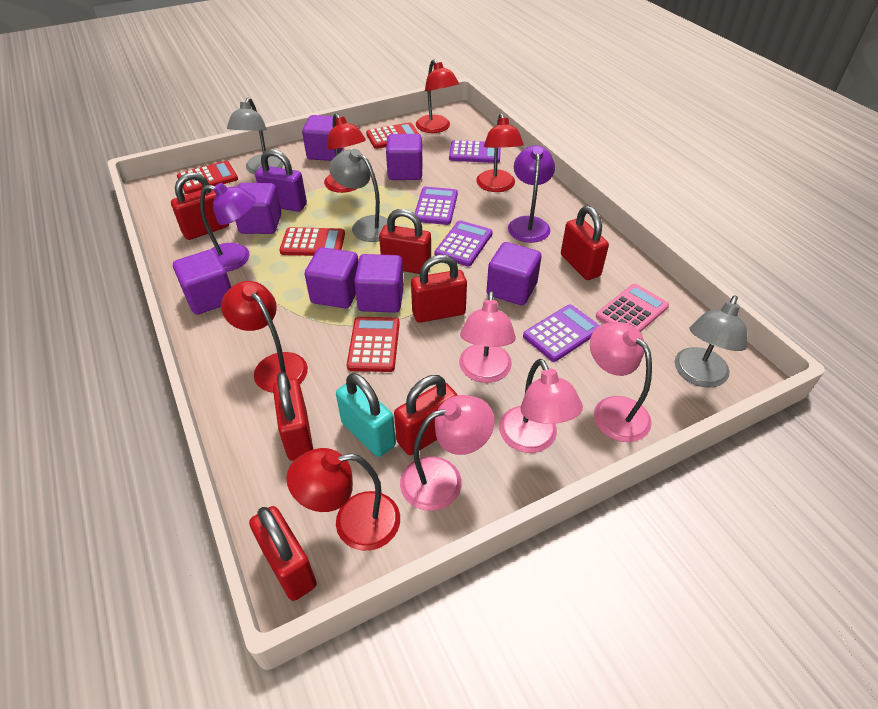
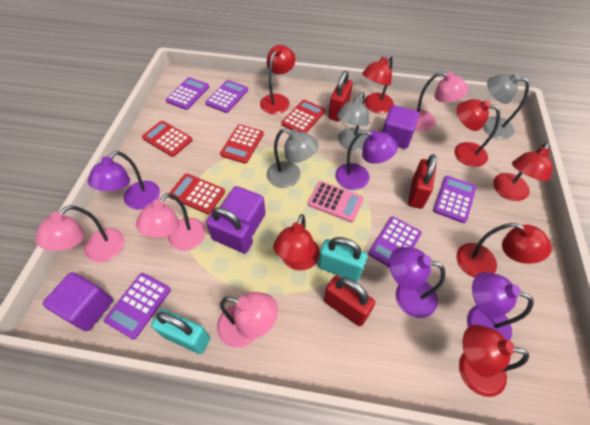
purple calculator: [414,187,458,225] [434,220,493,267] [449,140,501,163] [523,304,600,362] = 4 -> [104,273,171,339] [166,77,209,110] [205,80,248,113] [368,217,422,267] [433,176,476,223] = 5
purple cube: [173,249,231,315] [236,183,282,234] [302,115,343,161] [305,247,358,308] [354,254,404,313] [386,134,422,180] [486,242,542,305] = 7 -> [43,272,113,331] [221,186,266,236] [382,105,419,149] = 3
purple lamp: [200,183,256,272] [508,145,555,243] = 2 -> [88,151,160,210] [335,130,398,190] [389,247,446,318] [467,272,534,341] = 4
red lamp: [221,281,308,393] [286,448,400,551] [324,113,366,193] [416,59,459,133] [476,113,524,192] = 5 -> [260,45,296,114] [273,214,320,271] [362,55,394,113] [454,99,500,167] [456,223,552,278] [459,325,529,397] [493,142,553,201] = 7
red padlock: [171,172,229,240] [249,506,317,601] [273,372,313,461] [379,209,431,274] [394,375,457,455] [411,255,467,323] [561,206,609,280] = 7 -> [324,275,375,326] [329,71,353,122] [408,154,437,209] = 3
turquoise padlock: [336,373,396,457] = 1 -> [151,309,210,354] [318,237,367,282] = 2

